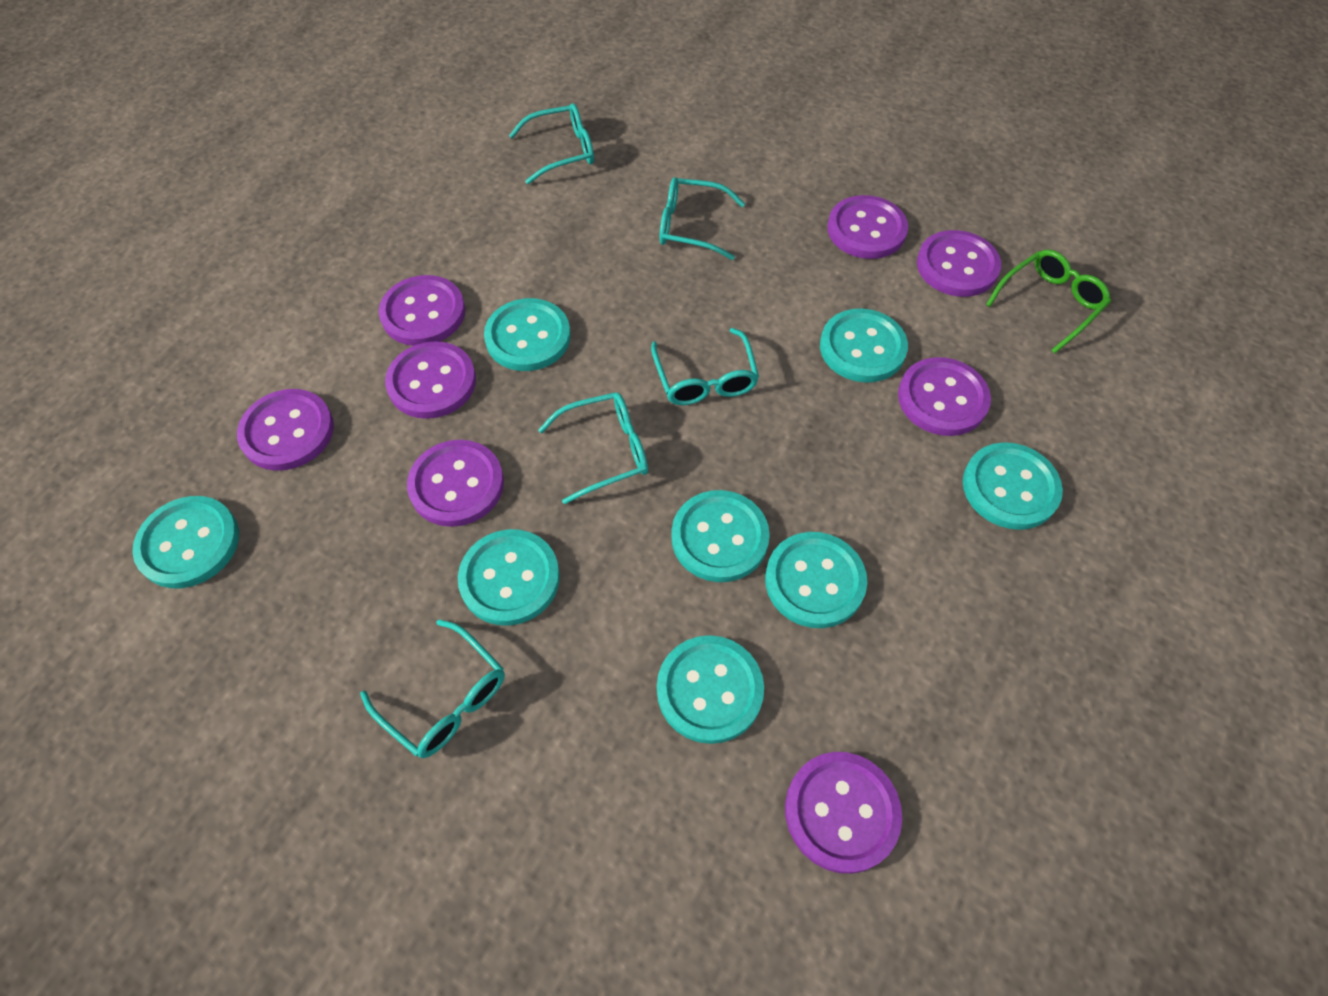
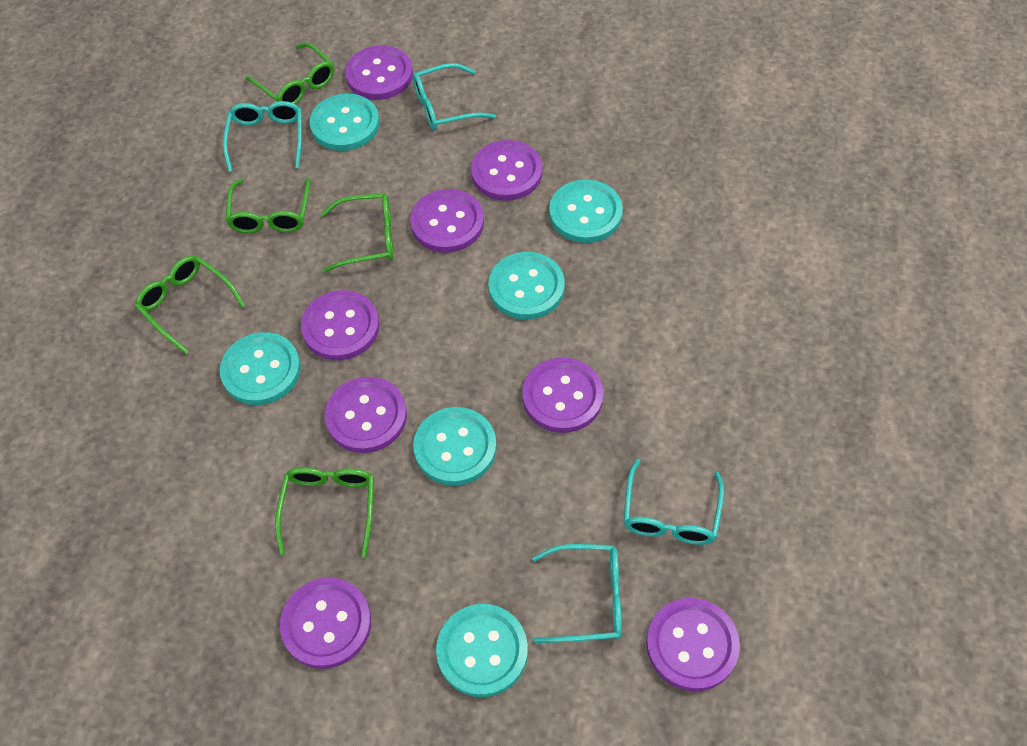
green glasses: [986,250,1111,354] = 1 -> [135,255,246,354] [225,177,310,233] [245,42,334,104] [275,467,374,558] [321,193,394,273] = 5
turquoise button: [132,496,239,588] [458,529,560,626] [484,298,571,371] [657,635,764,744] [671,490,770,582] [765,532,867,628] [820,308,908,383] [963,442,1063,530] = 8 -> [220,332,301,405] [310,94,380,151] [413,407,497,486] [436,604,528,697] [488,252,565,320] [549,180,623,243] = 6
turquoise glasses: [360,619,505,758] [509,103,594,184] [538,392,648,504] [651,328,759,405] [659,177,745,260] = 5 -> [223,101,302,172] [413,63,496,130] [532,544,622,643] [623,459,724,545] = 4

